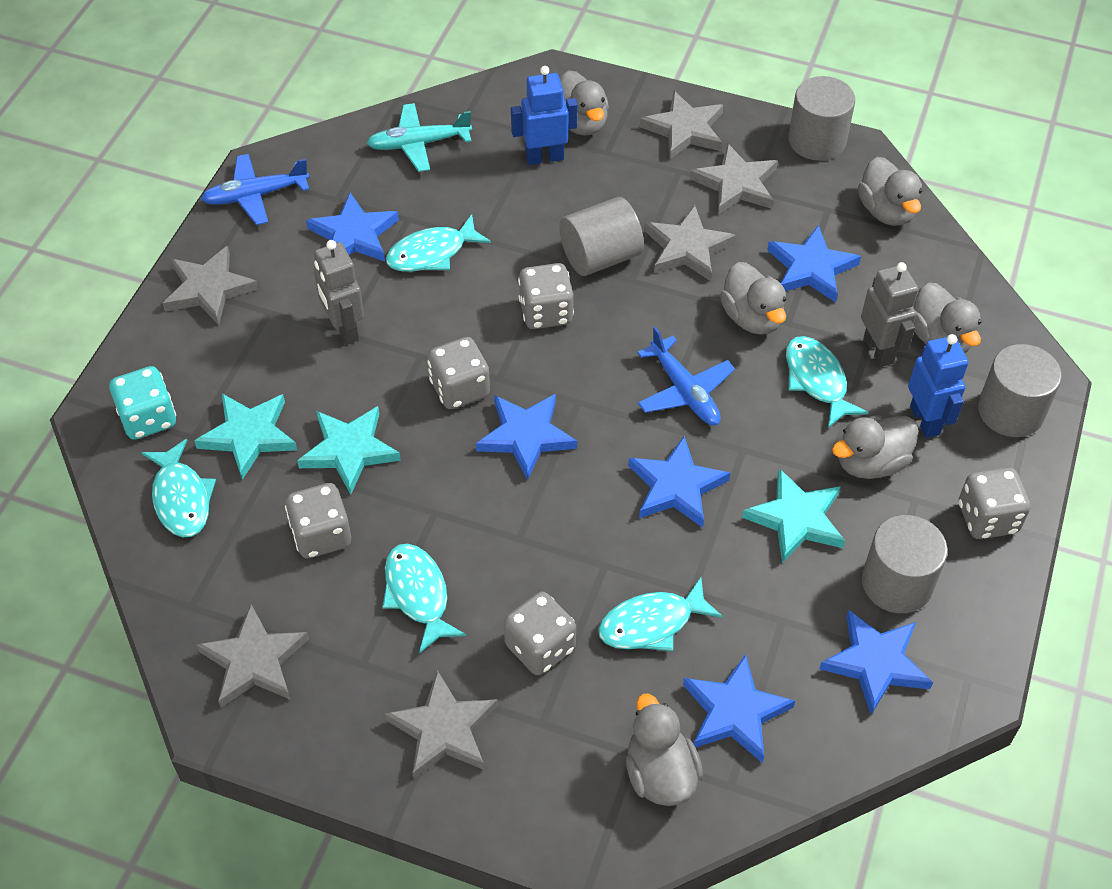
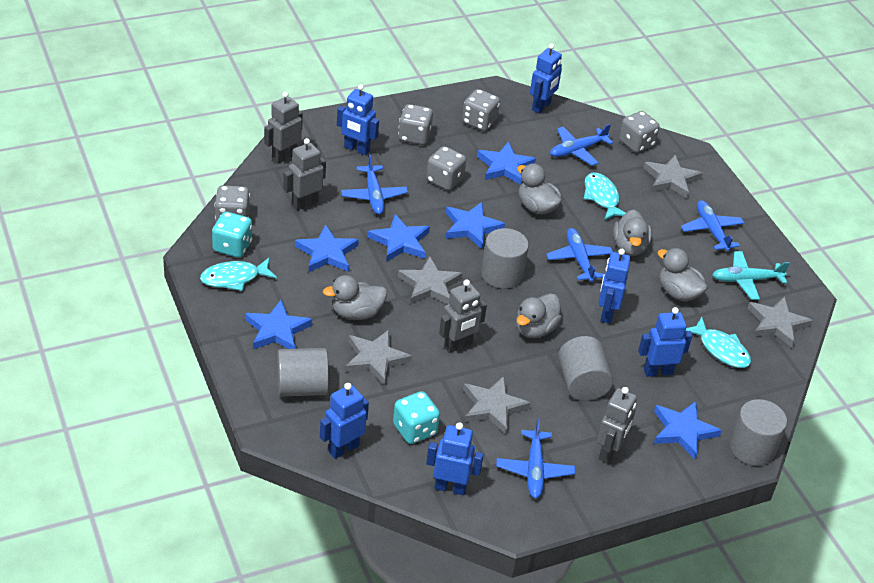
blue plane: [201,154,310,225] [637,326,735,425] = 2 -> [341,154,408,215] [496,418,575,498] [546,228,613,282] [550,124,613,166] [681,200,744,251] = 5
blue robot: [511,66,578,165] [908,334,969,438] = 2 -> [320,383,369,459] [337,84,379,155] [426,422,484,495] [530,44,562,113] [598,249,631,323] [638,307,692,377] = 6
grey duck: [560,70,609,136] [626,693,703,806] [720,262,786,335] [832,415,919,479] [858,157,922,226] [914,282,981,353] = 6 -> [323,275,387,320] [516,293,562,338] [517,163,562,215] [613,210,652,256] [658,248,708,301] = 5
grey robot: [314,240,364,345] [861,262,918,367] = 2 -> [264,92,303,164] [283,138,326,211] [439,280,487,353] [597,387,637,464] = 4
grey star: [163,246,258,325] [196,604,309,707] [385,670,498,779] [640,91,724,160] [645,205,736,281] [690,143,778,215] = 6 -> [345,330,412,385] [398,256,462,304] [463,376,531,434] [643,155,703,199] [747,296,813,348] = 5
turquoise dice: [109,366,176,440] = 1 -> [212,212,252,258] [393,391,440,444] = 2
turquoise fish: [141,439,216,537] [382,544,466,654] [386,214,491,272] [598,577,723,651] [786,336,869,428] = 5 -> [200,257,277,291] [584,172,626,220] [686,317,751,368] = 3
turquoise star: [194,394,297,480] [297,406,401,495] [742,468,845,563] = 3 -> none = 0

